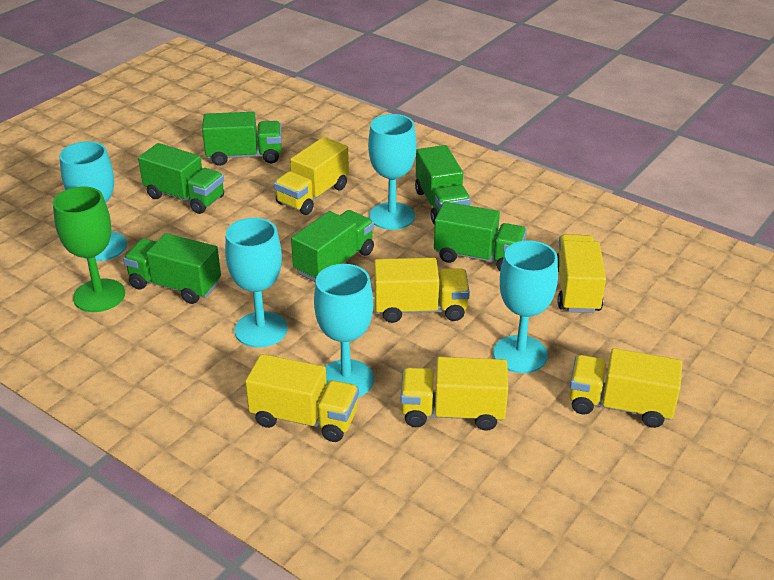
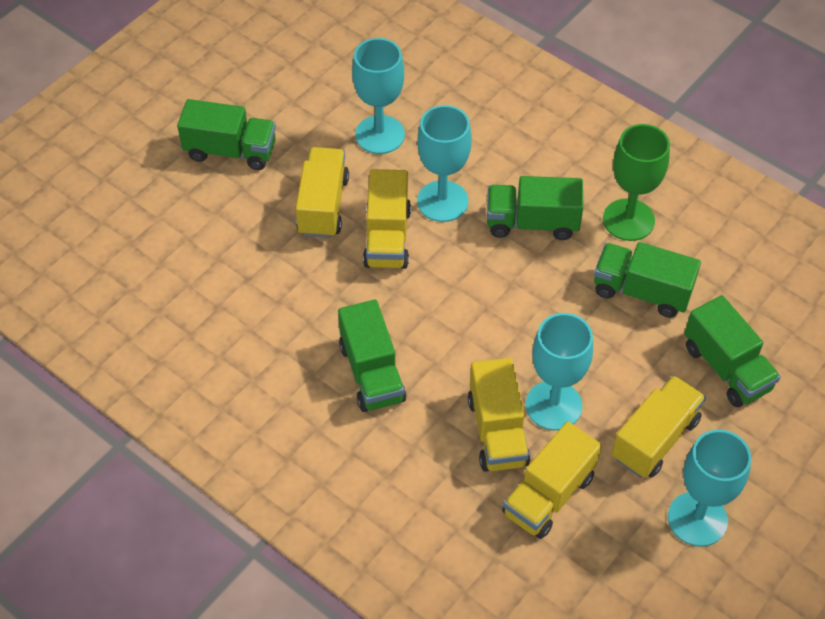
green truck: [123,233,221,304] [138,143,224,214] [202,112,282,166] [291,210,374,282] [415,145,471,225] [434,202,527,271] = 6 -> [177,99,276,170] [338,300,406,412] [487,176,583,240] [594,242,701,318] [684,295,781,407] = 5
turquoise goblet: [59,141,127,261] [225,218,288,348] [314,264,374,397] [368,114,417,230] [493,240,558,373] = 5 -> [352,38,405,154] [417,105,472,222] [526,313,593,430] [668,430,751,547] = 4
yellow truck: [245,354,359,442] [274,137,349,215] [374,258,470,323] [401,357,508,431] [557,234,606,313] [569,348,682,428] = 6 -> [296,147,349,238] [363,169,411,269] [468,358,530,472] [502,421,602,539] [612,375,706,478] = 5

